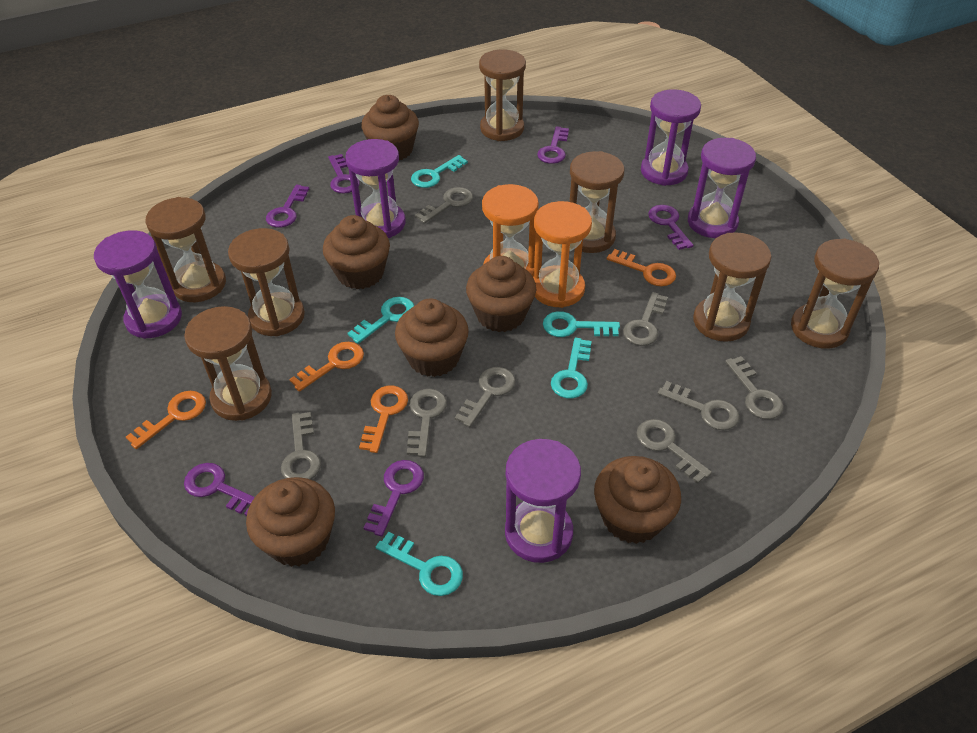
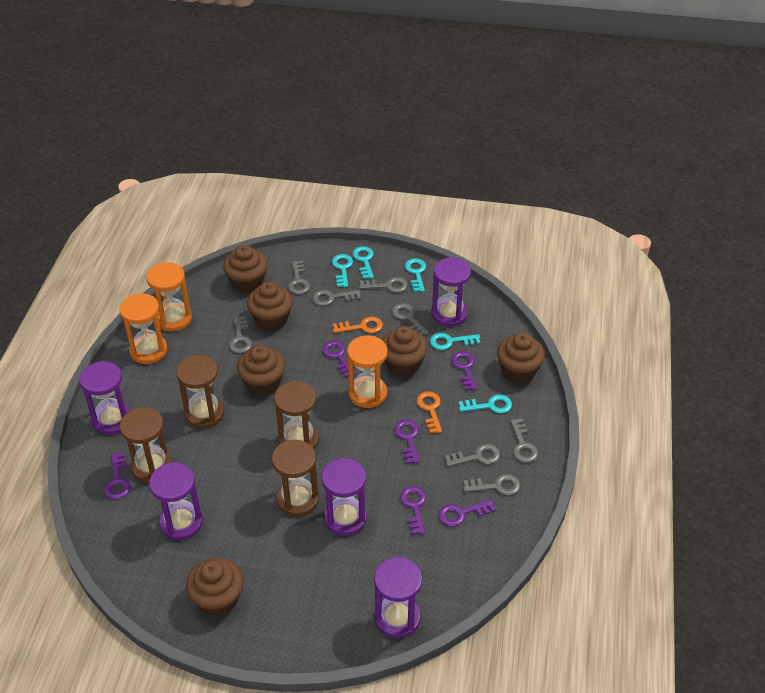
brown hourglass: [145,197,226,302] [184,306,272,421] [228,228,305,336] [479,49,526,141] [570,151,624,253] [693,232,771,342] [791,239,879,349] = 7 -> [120,407,172,483] [176,355,224,428] [272,440,319,517] [274,381,319,449] = 4
orange hourglass: [482,184,539,276] [533,201,592,308] = 2 -> [119,293,167,364] [146,262,192,332] [347,336,387,408] = 3
orange key: [126,391,206,449] [289,342,364,392] [359,386,408,453] [607,249,676,286] = 4 -> [333,316,383,333] [416,391,442,434] = 2

